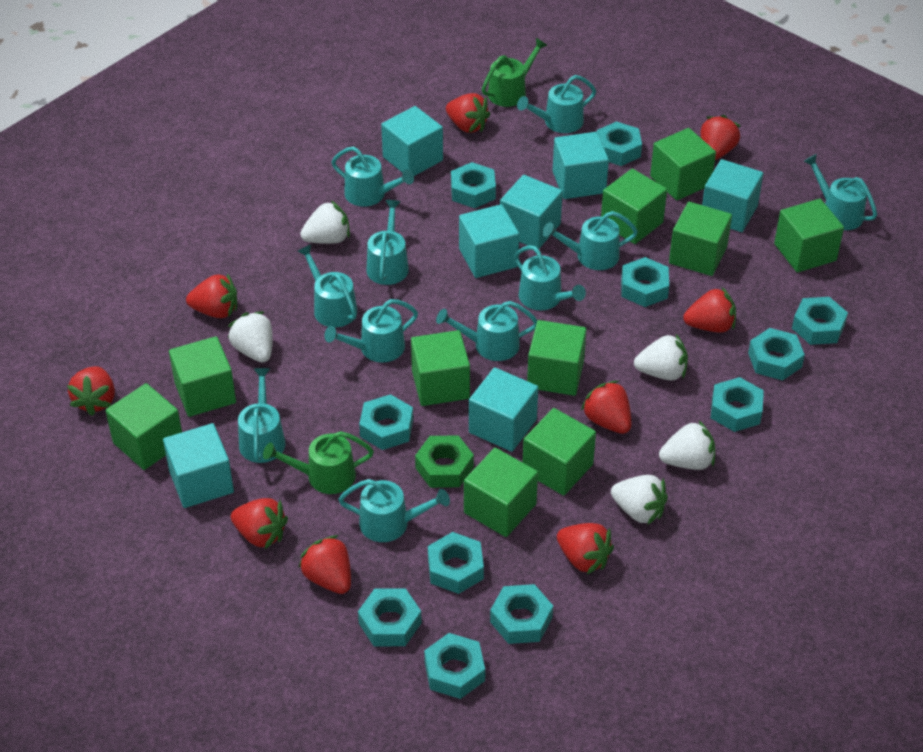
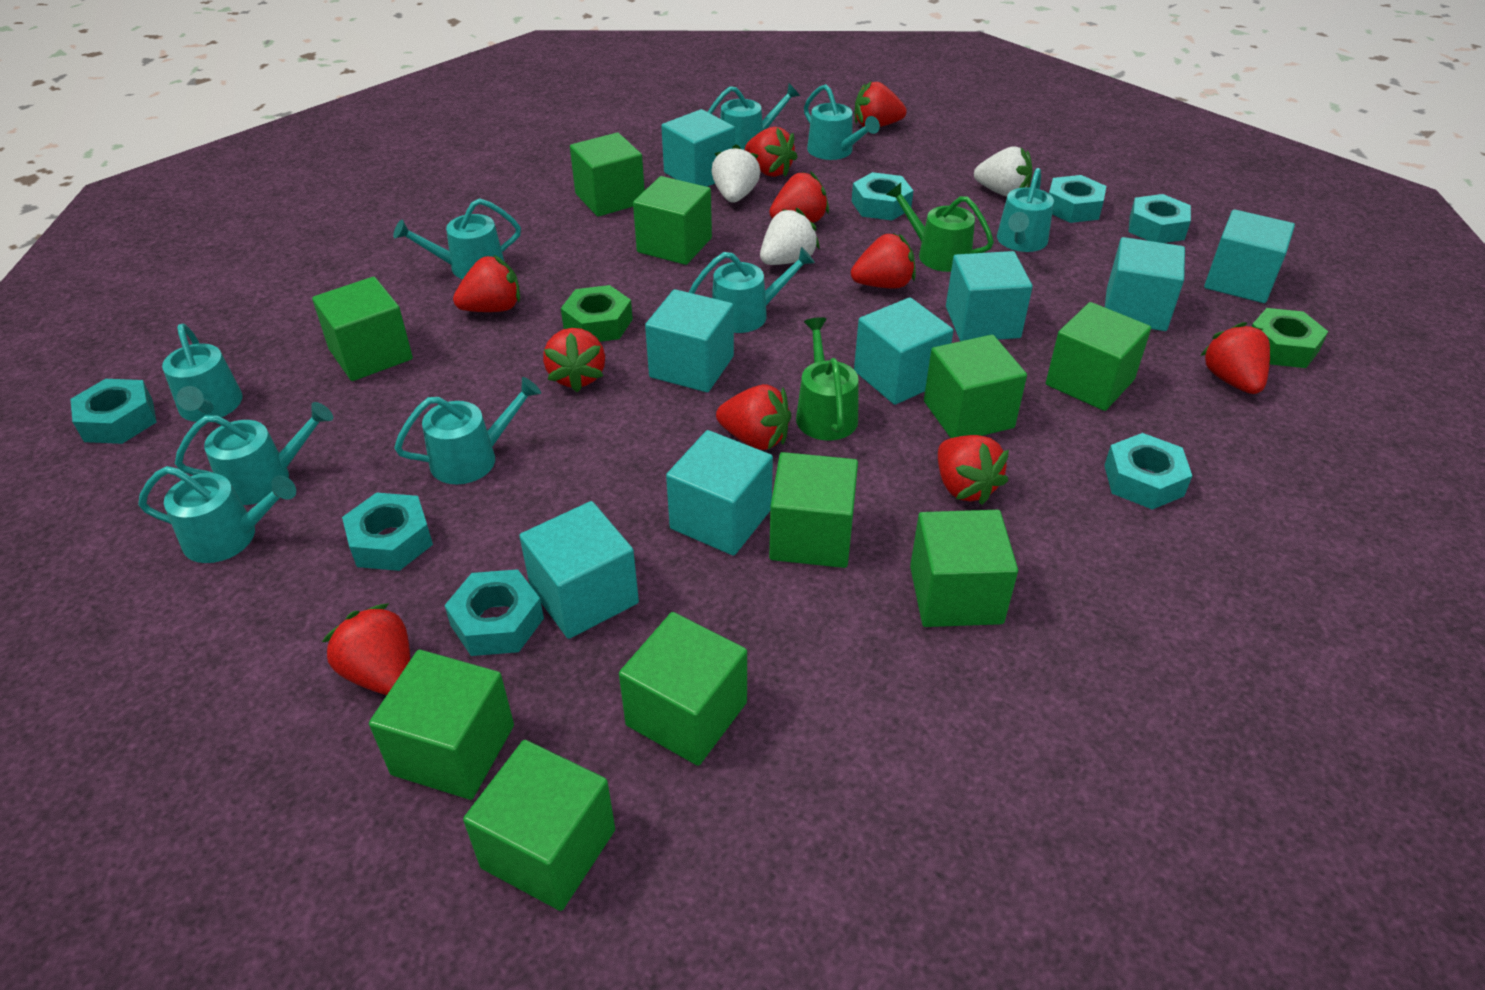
green nut: [415,435,474,488] = 1 -> [561,285,633,342] [1252,308,1328,368] = 2
red strawberry: [67,366,115,416] [186,274,237,318] [231,498,288,549] [299,535,351,594] [446,93,491,133] [557,523,614,574] [581,381,631,434] [683,287,736,333] [701,115,741,160] = 9 -> [322,603,410,695] [453,255,520,312] [543,328,605,392] [716,384,791,450] [745,127,798,177] [769,171,829,223] [851,233,915,289] [855,81,907,127] [938,435,1009,505] [1200,322,1270,394] = 10
turquoise cube: [163,423,234,508] [381,106,443,176] [459,204,519,278] [469,367,538,452] [500,175,563,249] [553,132,609,199] [702,159,763,232] = 7 -> [519,501,639,639] [645,289,734,392] [661,109,735,187] [666,430,773,556] [854,297,953,405] [946,251,1033,341] [1105,237,1185,331] [1204,209,1295,303] = 8
turquoise nut: [358,588,422,646] [359,394,413,450] [424,633,485,699] [428,532,484,594] [451,162,496,208] [490,584,553,644] [597,121,642,166] [621,257,669,307] [711,377,764,432] [748,328,805,380] [792,297,848,345] = 11 -> [70,379,156,444] [342,492,433,571] [444,569,544,656] [852,172,913,220] [1049,175,1106,223] [1104,433,1192,510] [1128,194,1191,243] = 7
turquoise watering can: [238,368,286,463] [298,245,357,327] [324,299,418,362] [331,146,414,207] [338,479,450,542] [366,200,409,285] [436,301,537,361] [514,245,586,310] [517,75,596,133] [543,211,638,270] [803,154,877,230] = 11 -> [138,466,296,563] [162,324,243,422] [175,402,333,505] [393,198,521,279] [394,377,541,484] [689,247,815,333] [708,84,800,150] [804,84,880,160] [997,168,1054,252] = 9
white strawberry: [228,312,273,363] [300,201,350,244] [611,475,668,525] [634,334,688,380] [659,421,715,470] = 5 -> [711,144,760,203] [760,208,820,265] [974,146,1033,197] = 3

